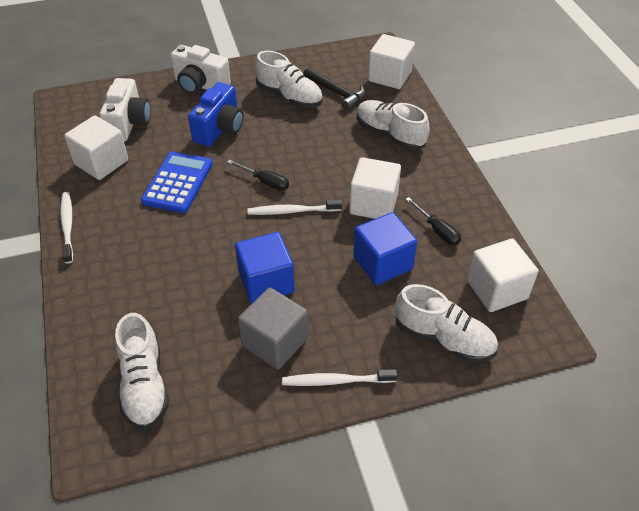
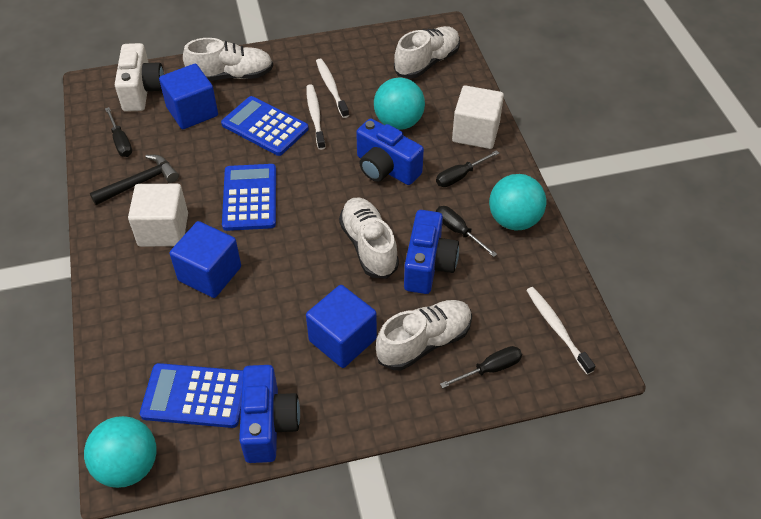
black screwdriver: [227,160,289,191] [405,197,461,245] = 2 -> [105,107,132,157] [436,150,499,187] [436,206,497,257] [440,346,522,388] = 4
blue calculator: [141,151,213,213] = 1 -> [140,363,243,428] [221,96,309,156] [222,164,276,231] = 3
blue camera: [188,82,243,146] = 1 -> [239,365,300,463] [356,119,424,185] [404,210,459,294] = 3
blue cube: [235,232,295,304] [353,212,417,285] = 2 -> [159,64,218,129] [169,221,241,298] [306,285,377,368] = 3
grey cube: [238,287,308,369] = 1 -> none = 0
turquoise ball: none = 0 -> [84,416,157,488] [374,77,425,130] [489,174,546,230] = 3
white camera: [99,78,151,142] [171,45,231,94] = 2 -> [115,43,164,112] = 1
white cube: [64,115,128,180] [349,157,401,219] [368,34,415,89] [467,238,538,312] = 4 -> [128,184,188,247] [452,86,504,149] = 2

